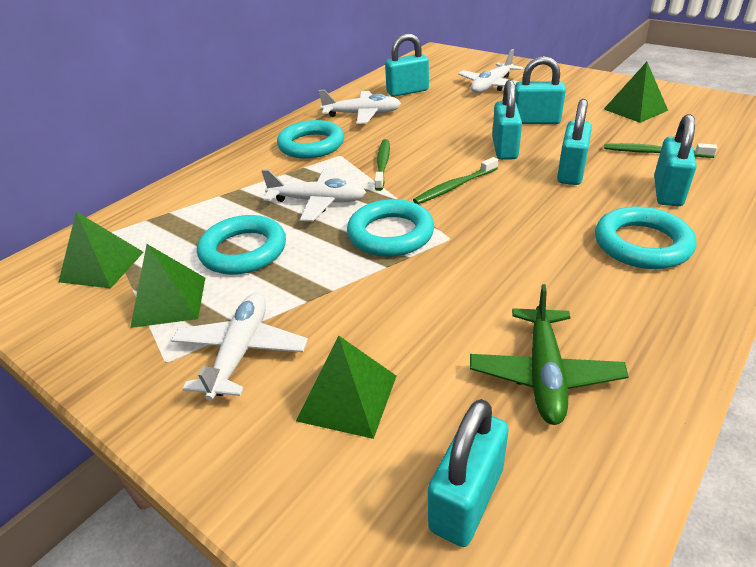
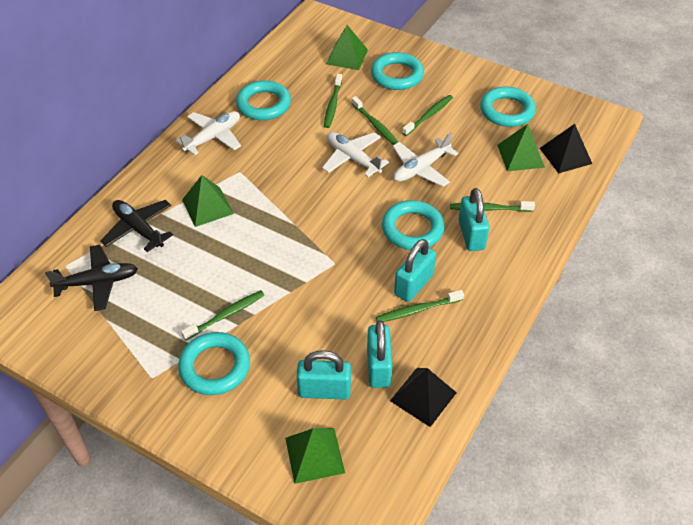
black plane: none = 0 -> [45,245,138,311] [100,200,173,252] = 2
black pyramid: none = 0 -> [390,368,457,427] [540,124,592,173] = 2
green plane: [470,284,629,425] = 1 -> none = 0
green toothbrush: [374,139,390,191] [413,157,498,204] [604,143,717,158] = 3 -> [181,290,264,340] [324,74,342,128] [351,96,398,145] [376,290,464,322] [402,95,453,136] [450,201,535,212] = 6
turquoise padlock: [385,33,429,97] [428,399,509,547] [492,80,522,160] [515,56,566,124] [557,99,592,185] [654,114,697,206] = 6 -> [297,350,351,400] [367,320,392,388] [394,239,436,302] [459,188,489,251] = 4
turquoise ring: [197,215,286,275] [277,120,344,159] [347,199,434,257] [595,206,696,269] = 4 -> [178,332,250,395] [236,80,291,120] [371,52,424,90] [382,200,445,250] [480,87,536,127] = 5
white plane: [171,293,308,401] [261,167,366,221] [319,90,401,124] [458,49,523,93] = 4 -> [176,111,241,155] [322,132,389,177] [393,132,458,187] = 3

